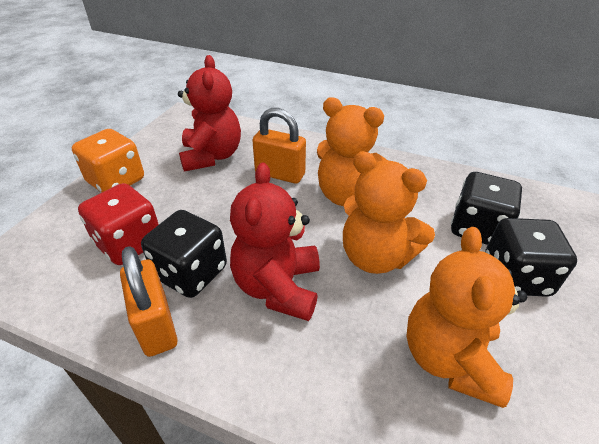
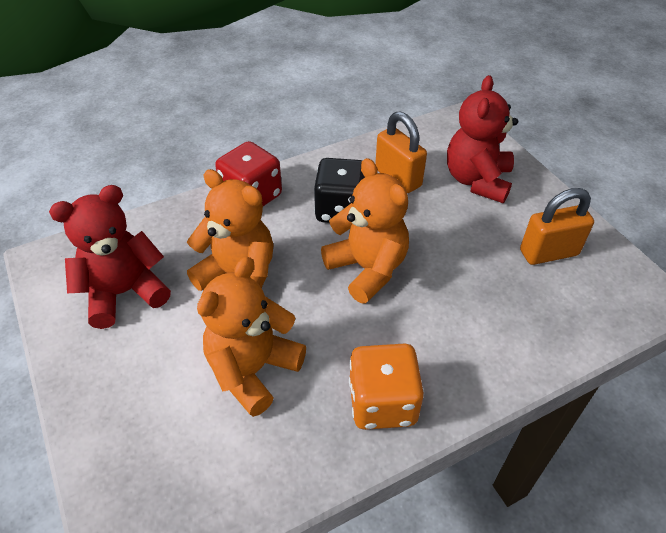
black dice: [141,210,227,298] [451,172,522,245] [485,218,577,297] = 3 -> [314,158,365,223] = 1

